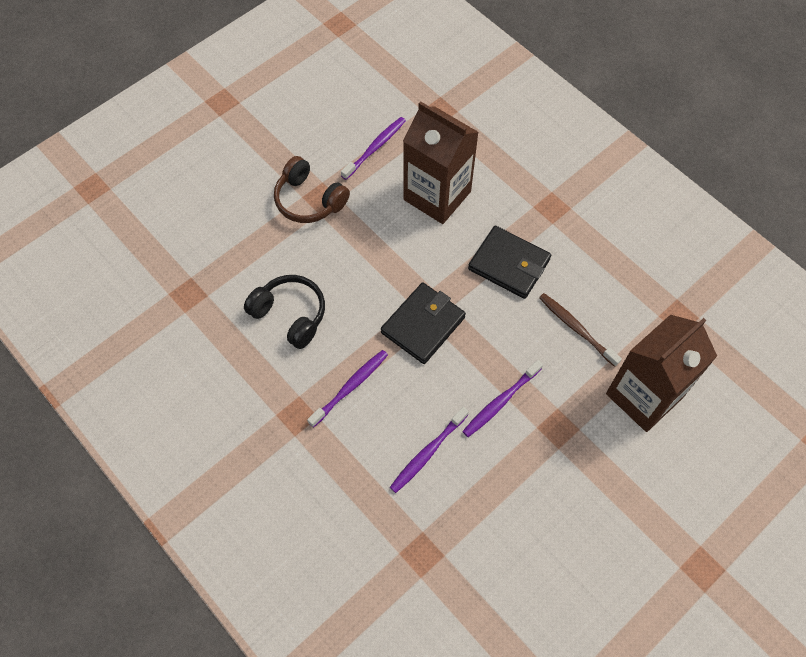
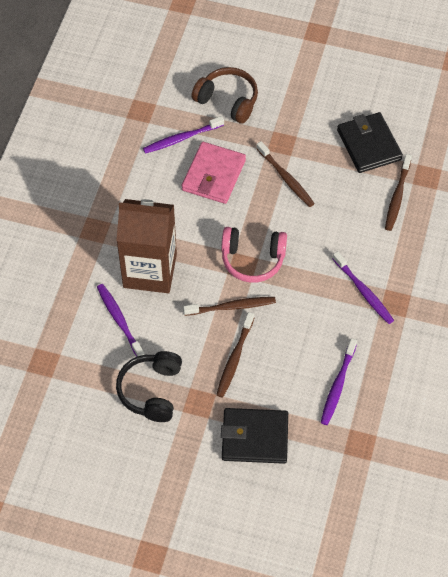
brown carton: [403,101,479,224] [606,315,717,432] = 2 -> [116,199,177,293] = 1
brown toothbrush: [539,293,622,367] = 1 -> [183,297,276,316] [216,312,254,398] [256,141,315,207] [385,154,412,231] = 4
pink headphones: none = 0 -> [221,227,287,283] = 1
pink wallet: none = 0 -> [182,142,246,204] = 1

